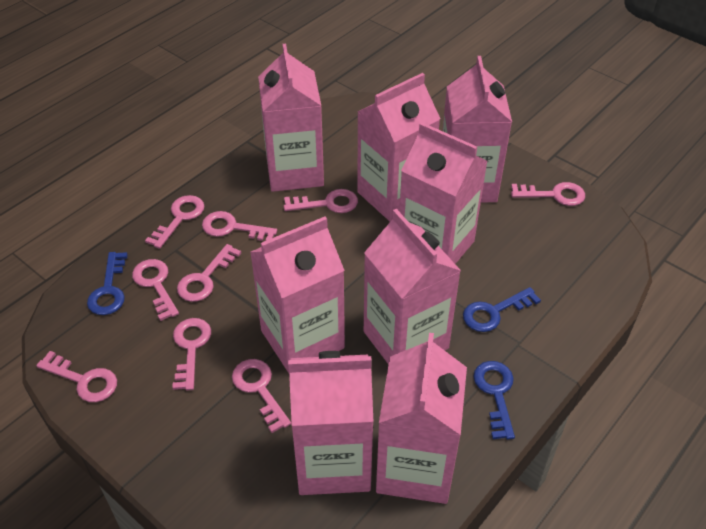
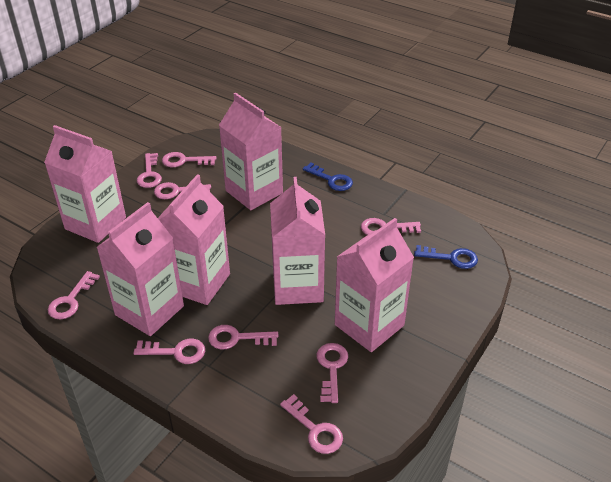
blue key: [87,252,128,315] [463,287,541,332] [473,361,515,440] = 3 -> [303,163,353,191] [414,245,478,269] = 2
pink carton: [250,217,345,373] [258,44,324,192] [288,351,373,495] [357,73,440,221] [364,209,461,365] [376,333,467,504] [399,122,487,264] [442,56,512,203] = 8 -> [44,125,126,243] [96,202,184,336] [158,174,230,305] [219,93,283,210] [270,177,325,305] [335,218,414,352] = 6

